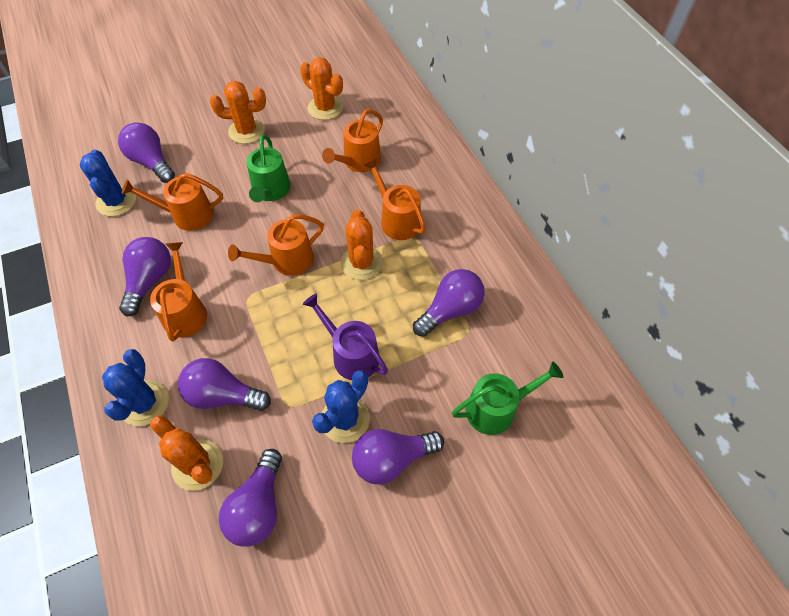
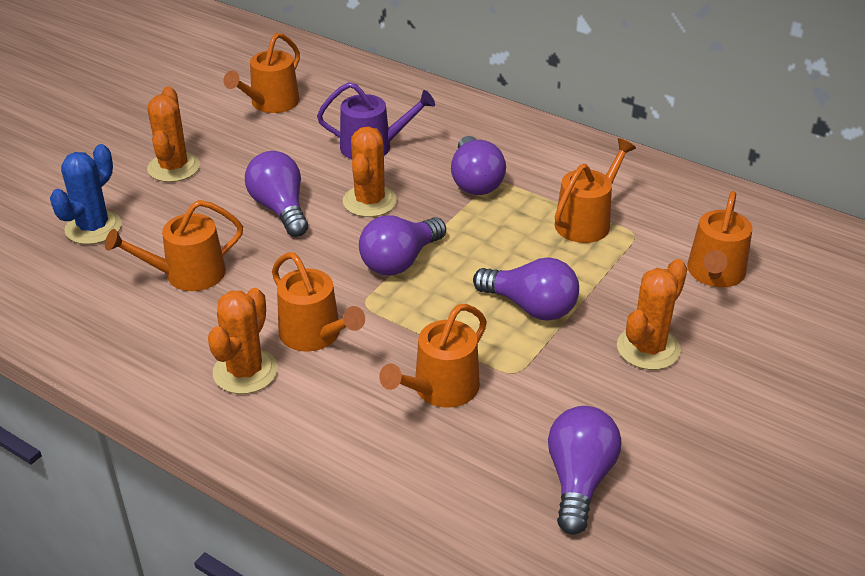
blue cactus: [80,149,136,217] [102,349,169,426] [312,370,370,443] = 3 -> [50,144,122,244] = 1
green watering can: [246,135,291,202] [452,362,563,435] = 2 -> none = 0
orange watering can: [122,173,223,231] [150,242,207,342] [228,214,324,276] [322,109,383,172] [364,158,426,240] = 5 -> [105,200,243,291] [223,33,300,113] [272,252,365,352] [379,304,487,408] [555,138,636,243] [687,191,752,287] = 6
purple light bulb: [118,122,175,183] [119,237,171,317] [178,358,271,411] [219,449,282,547] [352,429,444,485] [413,269,485,337] = 6 -> [245,151,308,237] [359,215,446,275] [451,136,506,195] [473,257,579,321] [548,406,621,535] = 5

